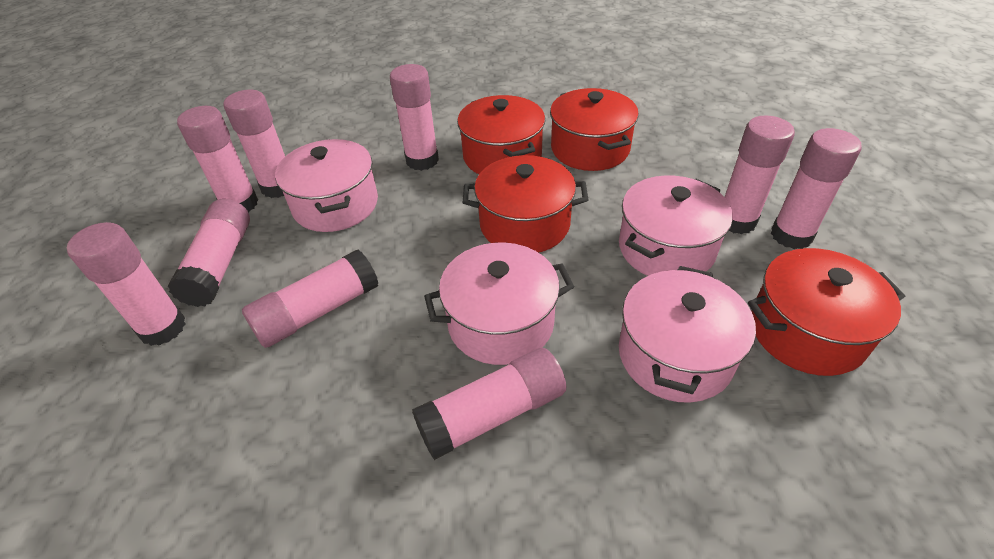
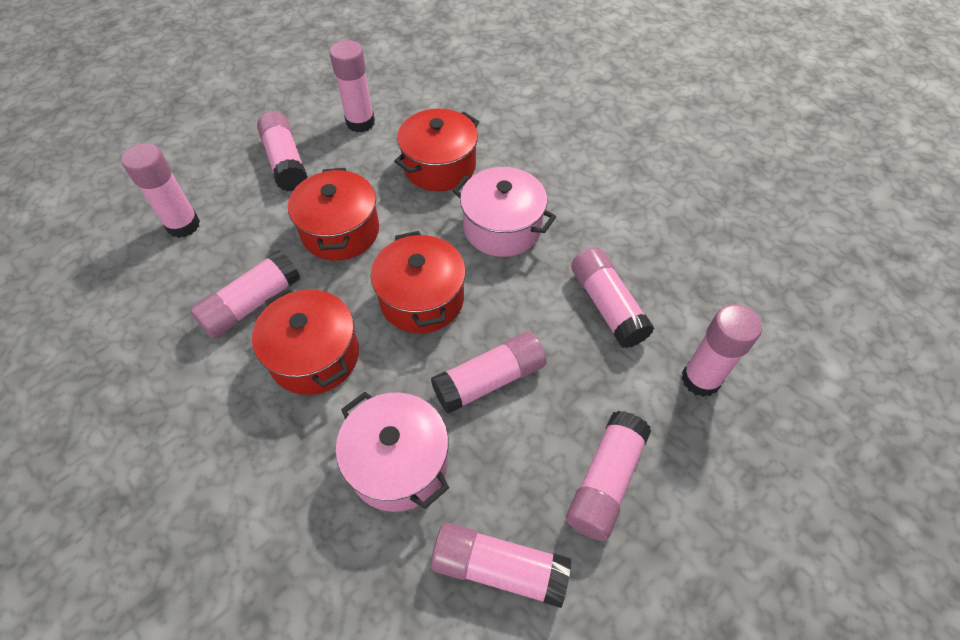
pink pot: [275,139,378,232] [424,243,574,365] [619,176,733,276] [619,266,756,403] = 4 -> [336,392,449,512] [452,167,556,257] = 2

